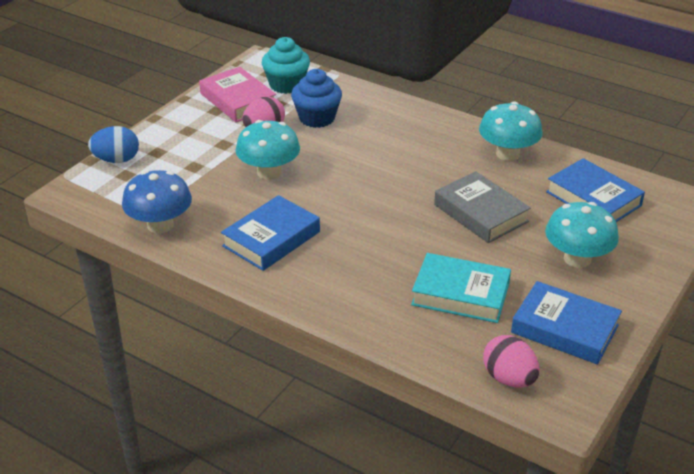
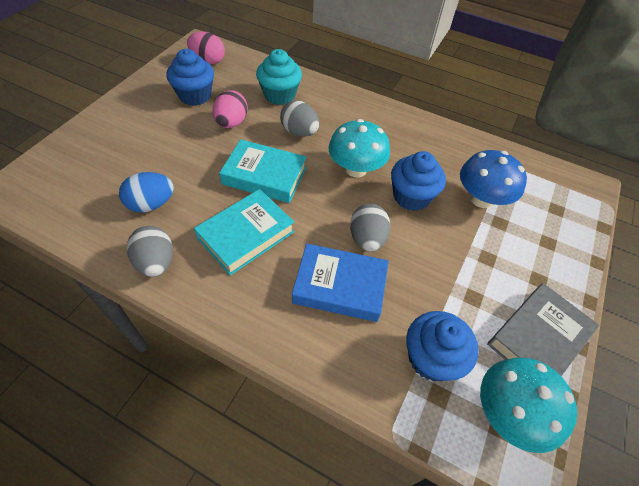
blue book: [221,195,320,271] [511,281,622,365] [546,158,645,222] = 3 -> [292,244,389,322] = 1
blue cupcake: [291,69,342,128] = 1 -> [167,49,214,106] [391,151,446,211] [406,311,479,381] = 3
grey egg: none = 0 -> [127,226,173,277] [280,100,319,137] [350,204,391,252] = 3
pink book: [199,67,276,122] = 1 -> none = 0
turquoise book: [411,253,511,323] = 1 -> [194,189,294,275] [219,139,307,203] = 2
turquoise mushroom: [235,120,300,180] [479,102,542,161] [545,202,619,268] = 3 -> [328,119,390,177] [480,358,577,453] = 2

